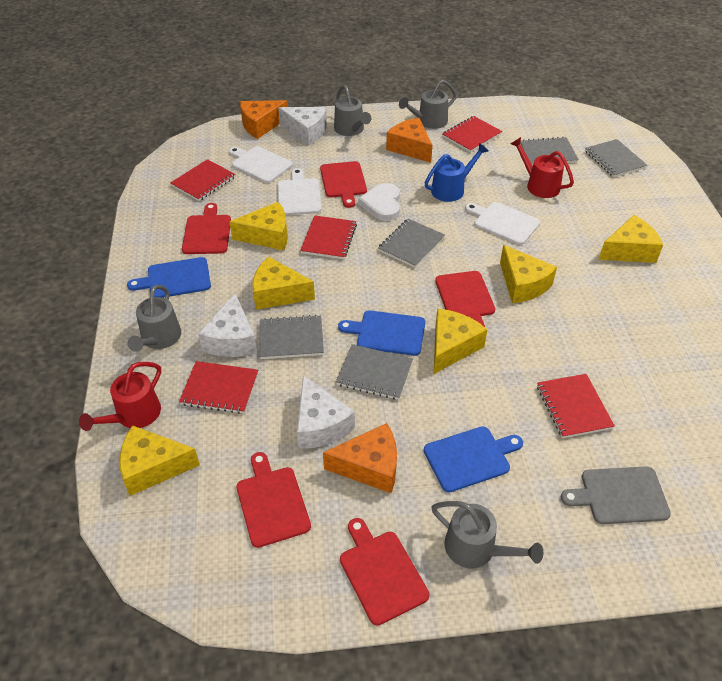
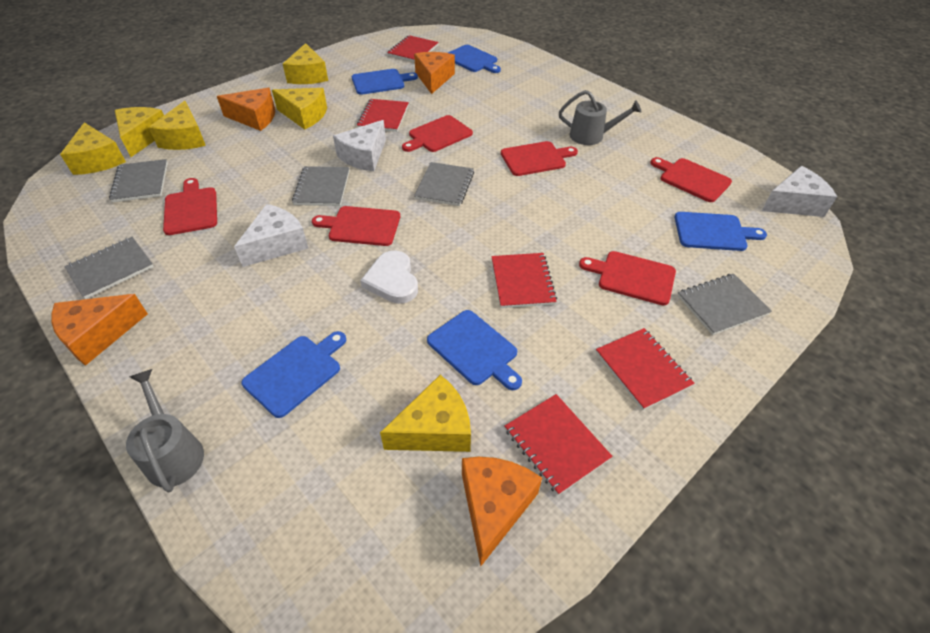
blue cutting board: [127,257,211,298] [338,310,426,356] [424,426,523,492] = 3 -> [242,331,346,418] [352,69,418,95] [427,310,522,390] [448,45,501,73] [674,212,767,251] = 5
blue watering can: [425,143,488,202] = 1 -> none = 0
grey cutting board: [561,466,671,524] = 1 -> none = 0
grey watering can: [127,285,181,352] [334,85,371,136] [399,80,457,129] [432,501,543,568] = 4 -> [126,369,204,492] [559,90,641,145] = 2
orange cheese: [240,100,288,139] [323,423,397,493] [386,118,433,163] = 3 -> [52,294,148,366] [217,88,275,131] [414,52,455,94] [462,457,542,566] = 4
red cutting board: [182,203,231,254] [236,452,311,548] [320,161,367,208] [340,518,430,625] [435,271,495,327] = 5 -> [163,178,217,235] [312,206,400,246] [402,115,473,152] [501,141,578,176] [579,251,676,306] [650,157,732,202] = 6
red watering can: [79,362,161,431] [511,137,574,198] = 2 -> none = 0
white cutting board: [229,146,293,183] [277,168,322,215] [465,202,540,245] = 3 -> none = 0

